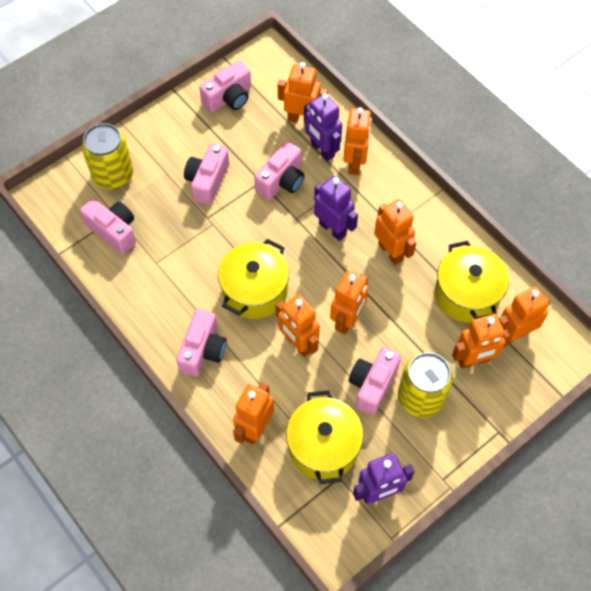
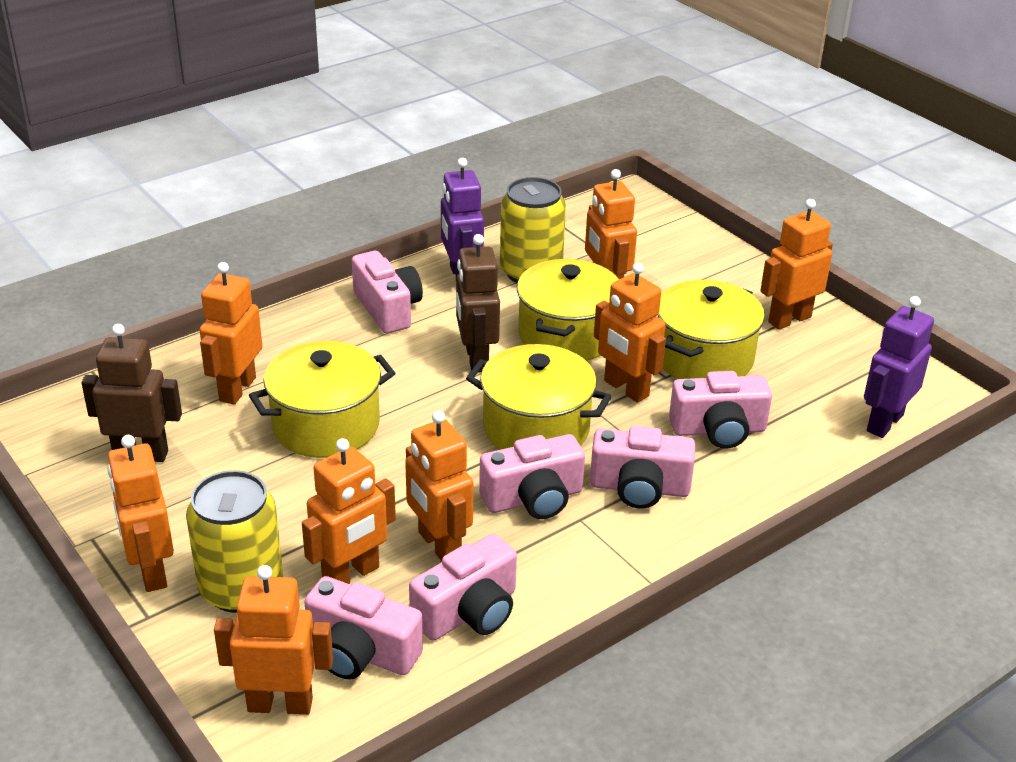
brown robot: none = 0 -> [82,324,182,462] [456,234,500,372] = 2
purple robot: [304,94,342,161] [314,176,358,241] [353,453,415,504] = 3 -> [441,158,484,277] [864,296,934,438] = 2
yellow pot: [218,239,289,319] [286,390,363,484] [435,241,509,323] = 3 -> [249,341,395,458] [466,344,612,450] [517,259,619,361] [658,280,765,379] = 4

